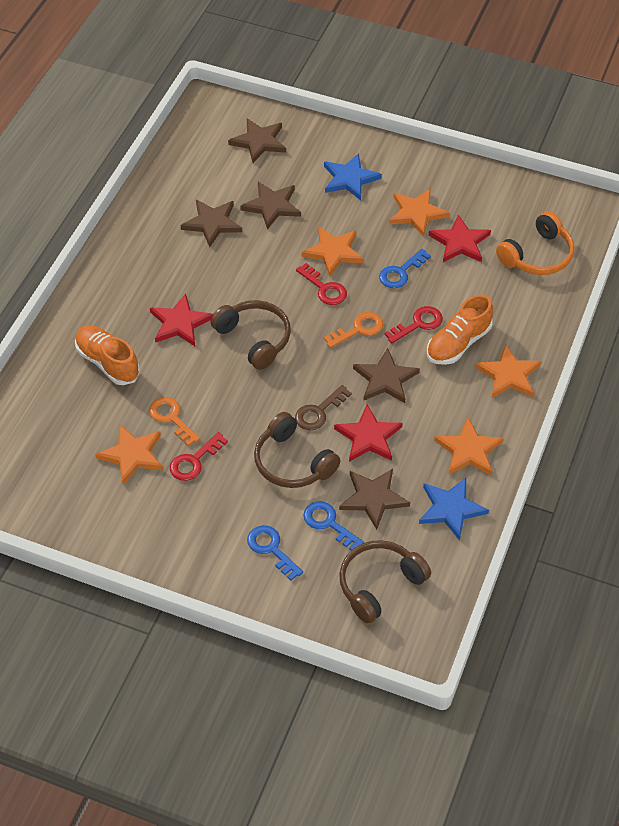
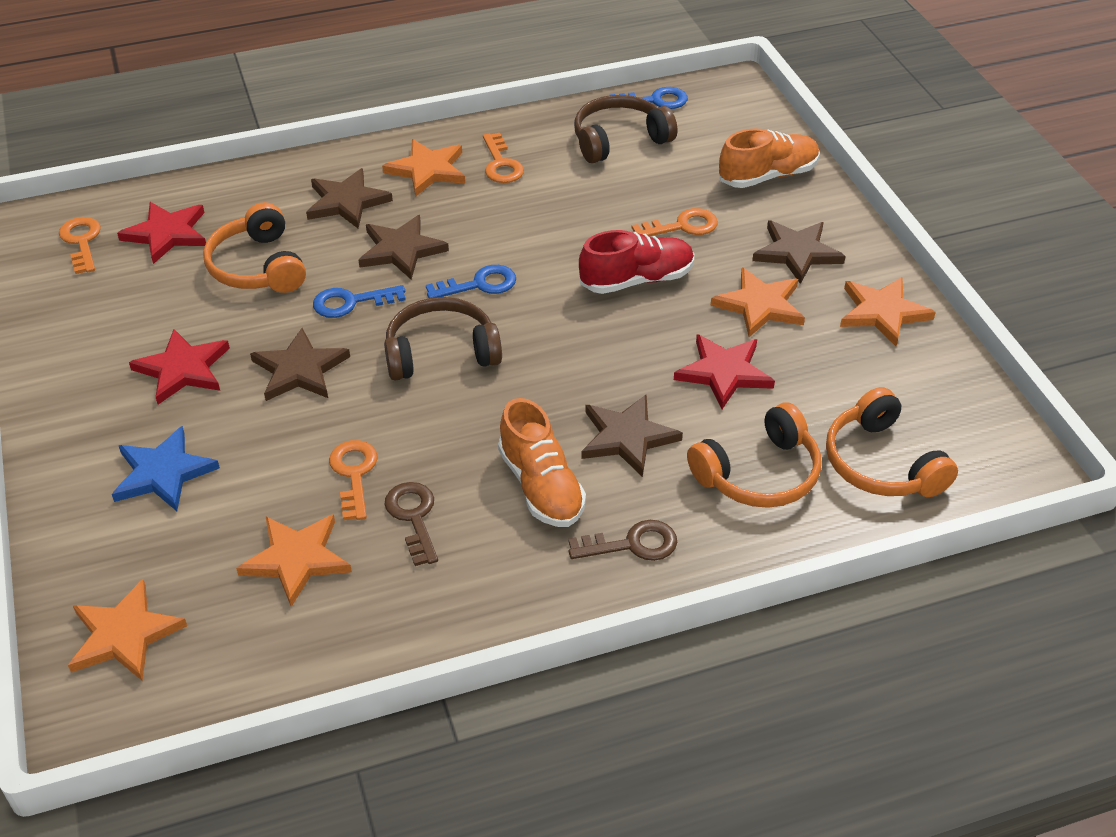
blue star: [324,153,382,200] [419,478,489,541] = 2 -> [112,426,220,511] = 1
brown headphones: [210,300,291,370] [254,412,341,488] [339,540,431,624] = 3 -> [384,297,502,381] [574,95,677,163] = 2
brown key: [295,385,352,430] = 1 -> [385,482,438,566] [568,520,677,561] = 2
orange headphones: [496,211,574,275] = 1 -> [203,202,306,293] [687,402,821,508] [826,387,958,497] = 3
orange key: [149,397,200,446] [324,312,383,348] = 2 -> [59,217,101,274] [329,440,378,520] [483,133,524,183] [632,208,718,236] = 4
red key: [170,432,228,481] [296,263,347,305] [384,306,443,343] = 3 -> none = 0
red shoe: none = 0 -> [579,230,694,294] = 1

